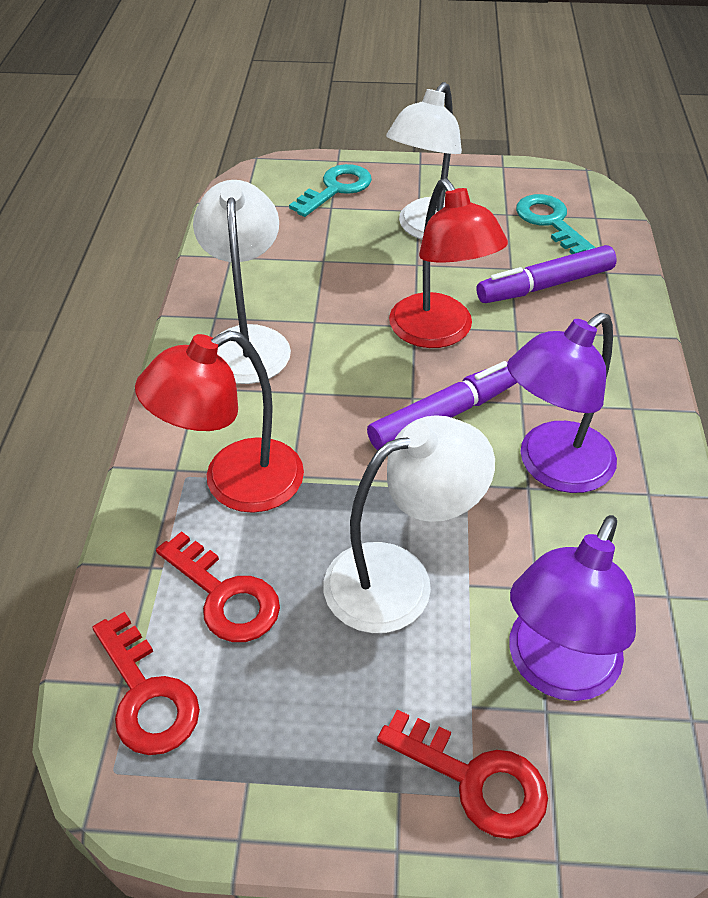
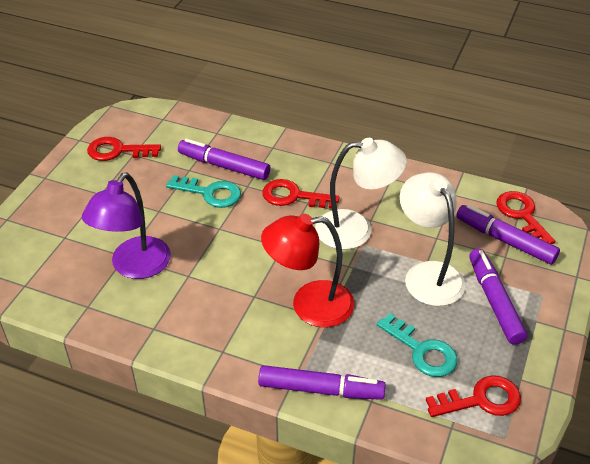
purple lamp: [507,313,617,493] [509,515,636,701] = 2 -> [82,173,171,279] = 1
purple marker: [367,361,517,450] [476,245,617,303] = 2 -> [178,139,270,180] [258,365,386,400] [456,205,560,265] [469,249,527,345] = 4
red key: [92,612,200,755] [156,531,280,642] [377,709,548,839] = 3 -> [87,137,161,161] [262,179,339,209] [426,375,521,417] [496,191,555,244] = 4
red lamp: [135,330,304,513] [389,179,508,348] = 2 -> [261,214,354,327] = 1
white lamp: [193,180,291,384] [323,415,495,633] [386,82,462,240] = 3 -> [315,138,407,250] [400,172,466,306] = 2

